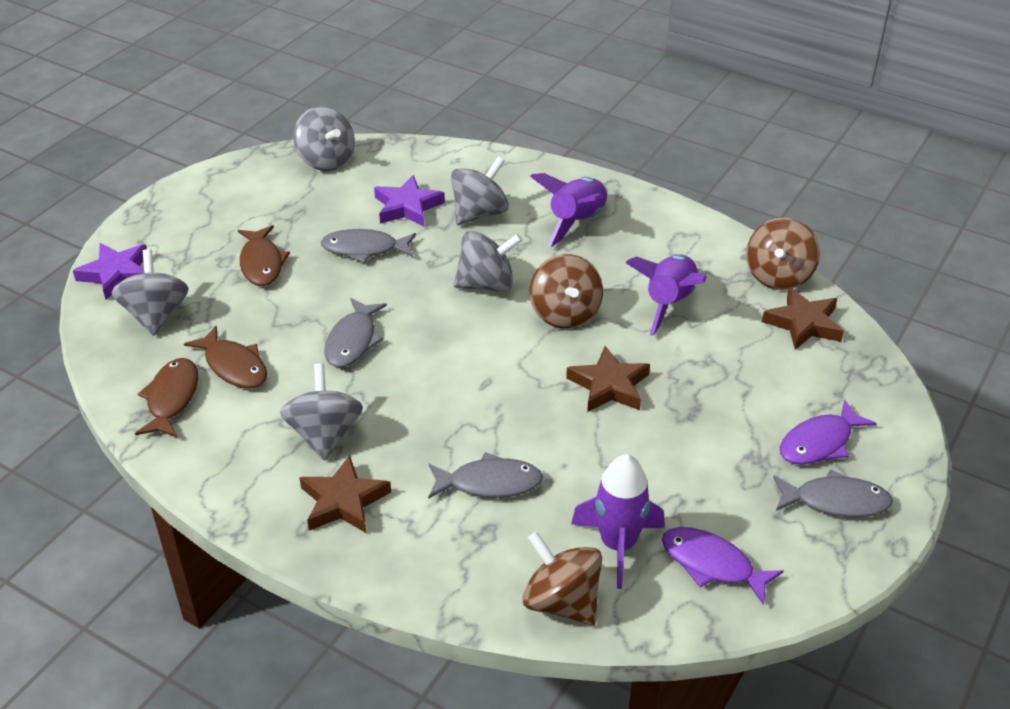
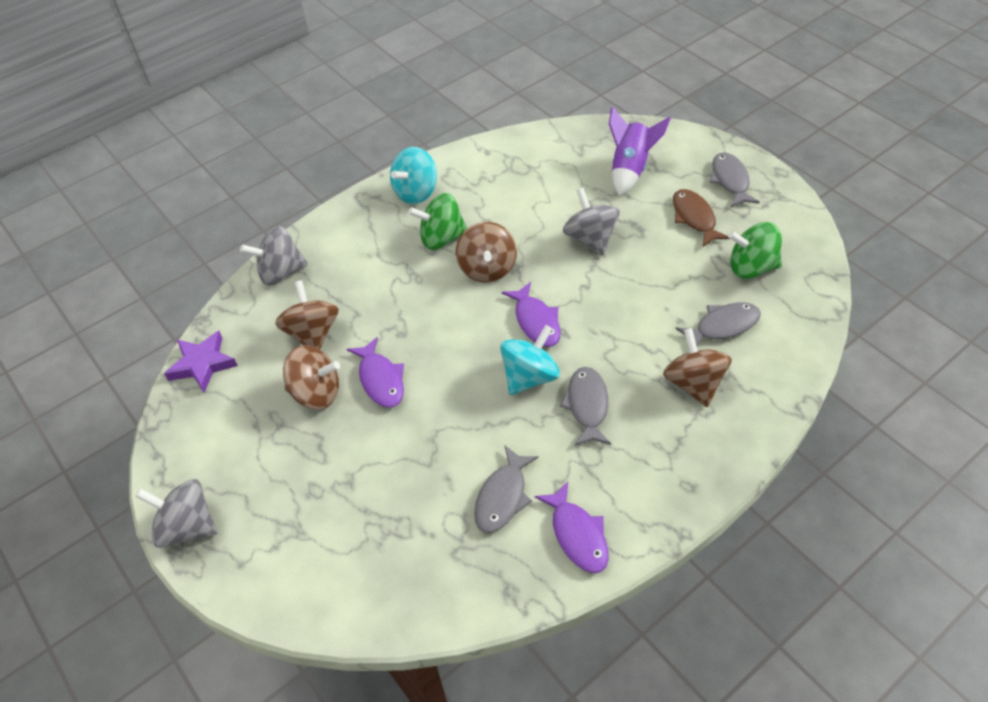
brown fish: [135,358,198,437] [184,326,267,388] [238,225,290,286] = 3 -> [673,189,730,247] = 1
brown spinning top: [523,531,602,626] [530,254,603,328] [746,218,820,290] = 3 -> [275,280,339,349] [283,345,340,410] [456,222,517,283] [663,328,732,407] = 4
brown star: [299,455,391,533] [566,346,650,412] [762,287,844,350] = 3 -> none = 0
green spinning top: none = 0 -> [408,193,467,250] [728,222,782,279] = 2
grey spinning top: [111,249,189,336] [280,364,363,461] [293,107,355,171] [451,156,509,225] [454,231,522,292] = 5 -> [135,479,218,548] [240,226,308,286] [563,188,620,256] = 3
purple fish: [662,527,784,605] [780,400,877,465] = 2 -> [347,337,404,408] [502,282,561,347] [535,482,609,573] = 3
purple rocket: [530,173,608,247] [571,454,665,589] [625,254,707,336] = 3 -> [609,107,671,196] = 1
purple star: [73,243,147,300] [374,175,445,227] = 2 -> [164,331,238,393] = 1
turquoise spinning top: none = 0 -> [390,147,437,204] [500,325,560,395] = 2

